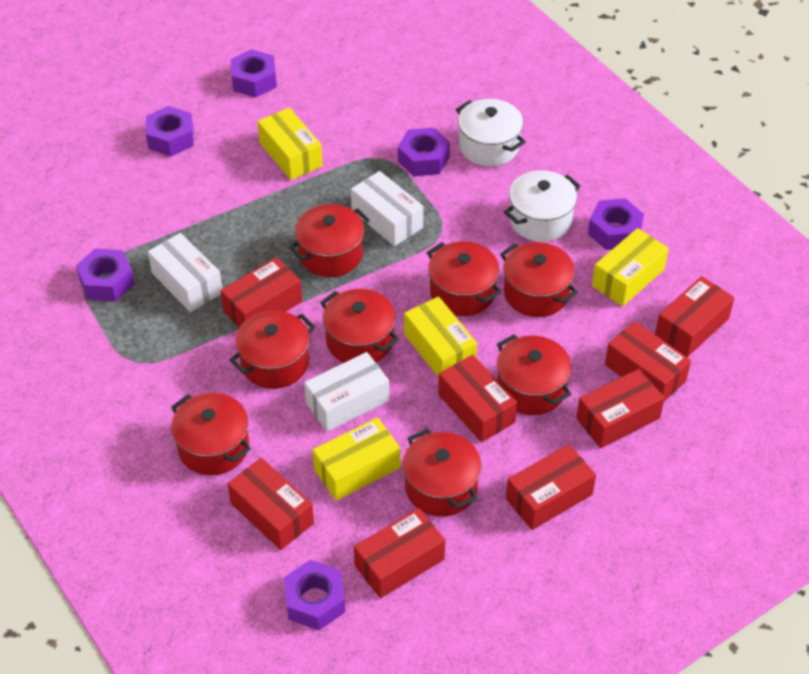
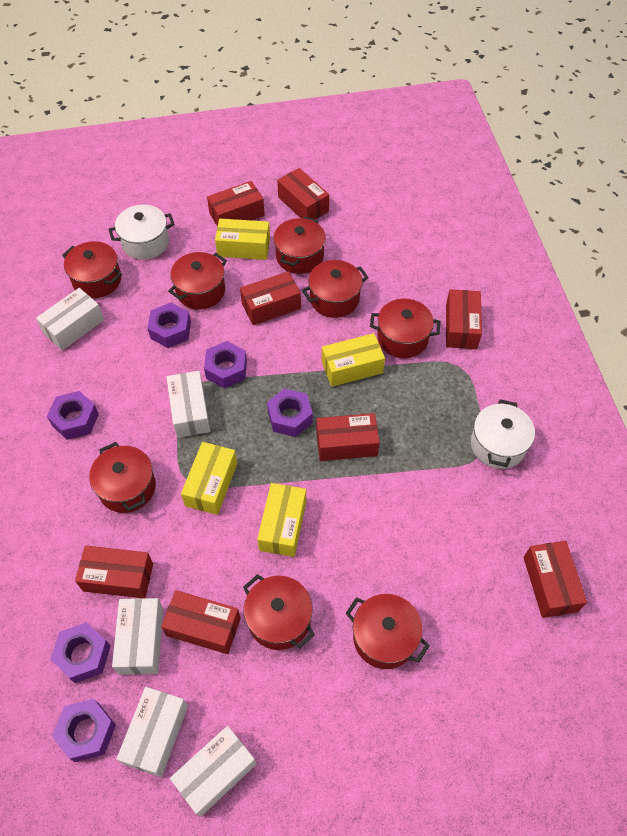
white box: [148,233,222,312] [304,352,389,432] [351,171,423,246] = 3 -> [36,288,104,351] [112,598,163,675] [116,687,188,777] [167,371,210,438] [170,726,257,817] = 5

